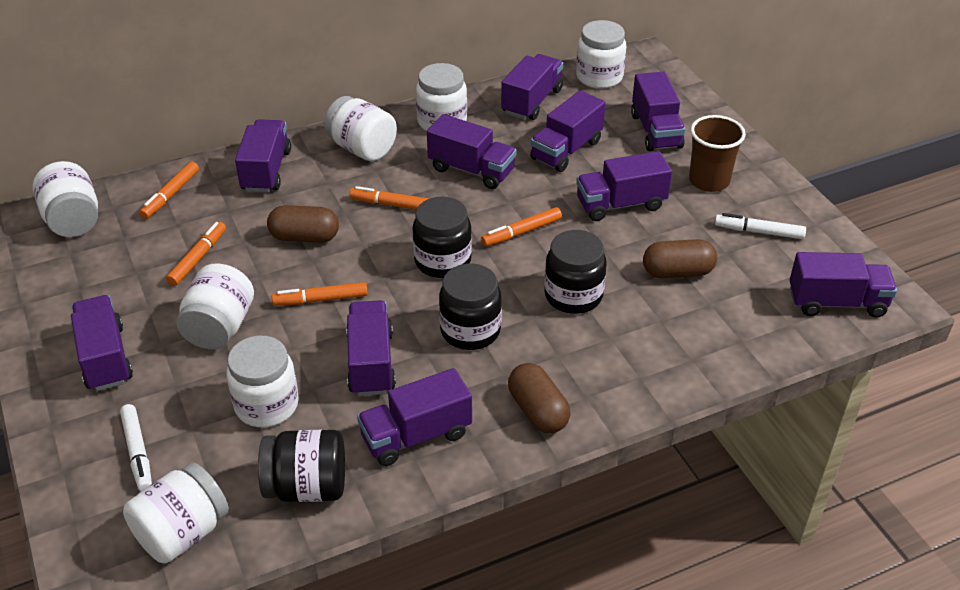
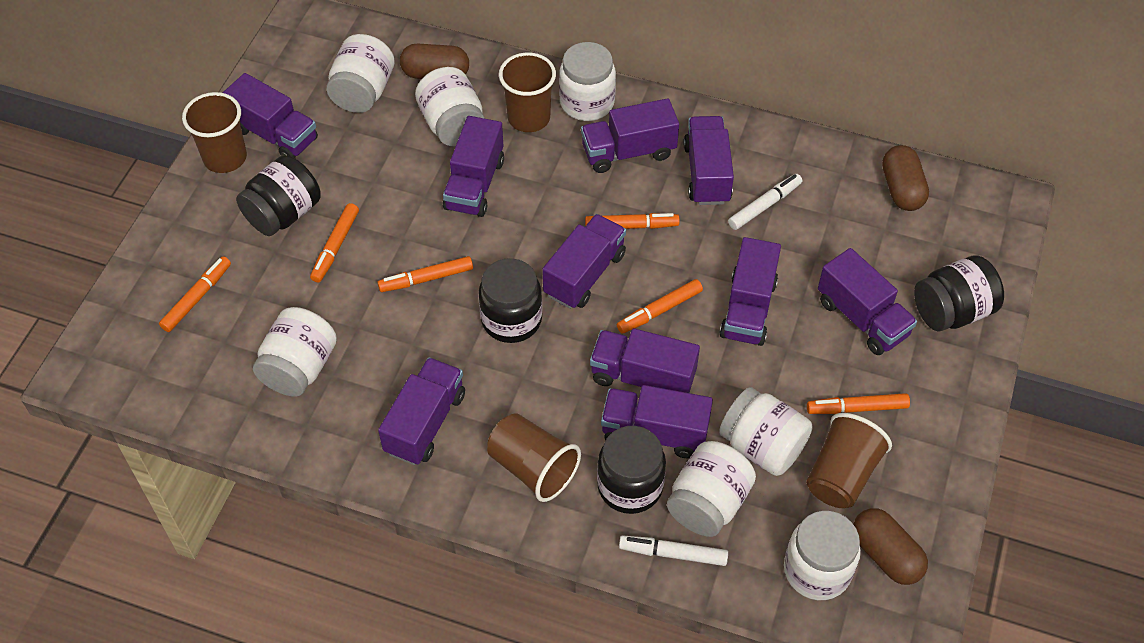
brown cup: [689,115,746,192] = 1 -> [182,92,247,173] [487,413,581,502] [499,52,556,132] [806,413,892,508] = 4
orange marker: [139,161,199,219] [166,222,226,286] [272,282,368,306] [349,186,429,209] [481,207,562,246] = 5 -> [159,256,231,332] [310,203,359,282] [378,256,473,292] [585,213,680,229] [617,279,703,334] [807,393,910,414] = 6

